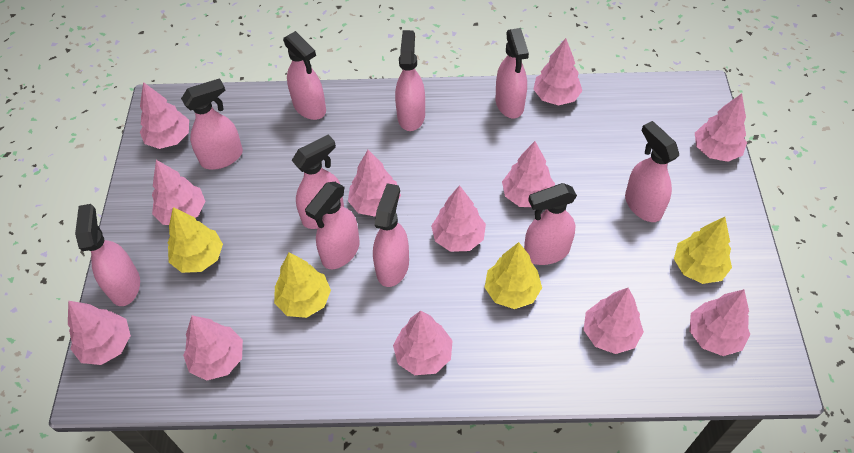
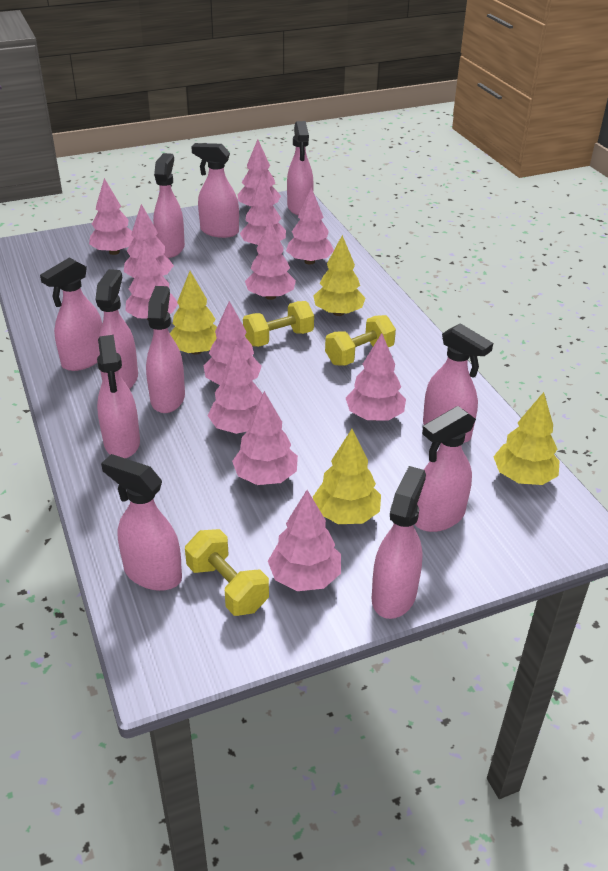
pink spray bottle: [75,204,140,306] [181,78,243,169] [283,31,326,120] [291,134,344,229] [305,182,360,269] [373,183,409,287] [395,30,425,131] [496,28,529,118] [524,183,577,265] [625,121,679,222] = 10 -> [40,258,102,371] [95,269,138,389] [97,335,140,458] [101,454,182,591] [146,286,185,413] [153,153,185,258] [191,143,239,238] [287,121,314,215] [372,466,426,619] [415,406,476,532] [423,323,493,443] = 11
yellow dumbbell: none = 0 -> [185,529,269,616] [243,301,314,347] [325,315,396,366] = 3

